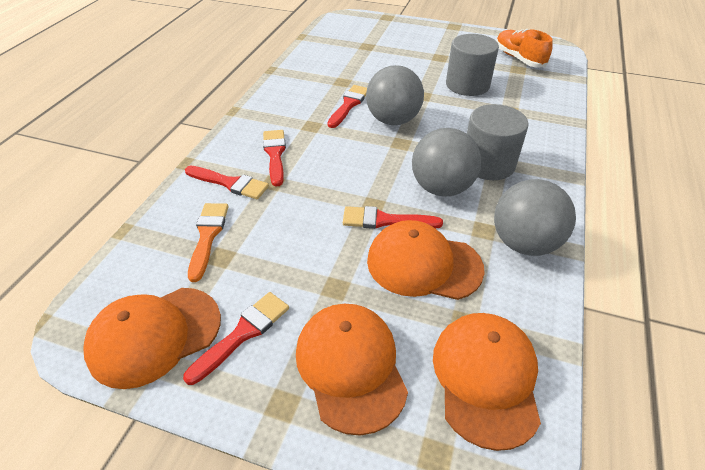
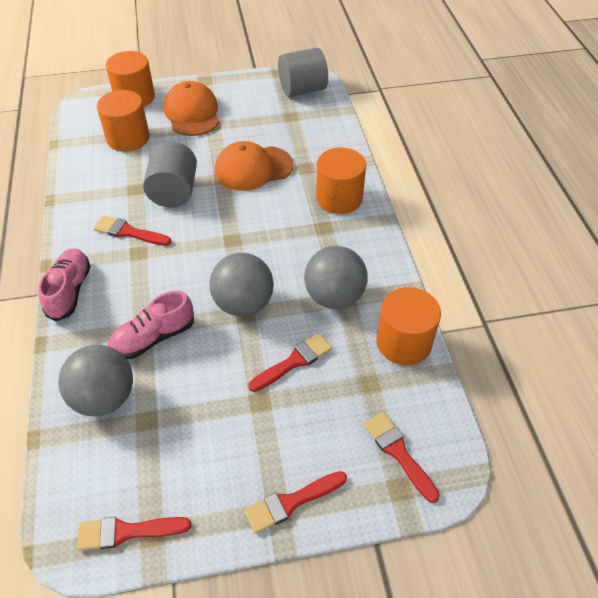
orange brush: [188,203,228,282] = 1 -> none = 0
orange cap: [83,288,221,389] [296,304,408,435] [367,220,485,300] [433,313,541,451] = 4 -> [164,81,219,136] [215,141,294,191] = 2
orange cylinder: none = 0 -> [97,90,150,152] [106,51,155,107] [316,147,366,214] [376,287,441,365] = 4
orange shoe: [496,29,553,67] = 1 -> none = 0
pink shoe: none = 0 -> [38,248,91,322] [108,291,194,359] = 2

